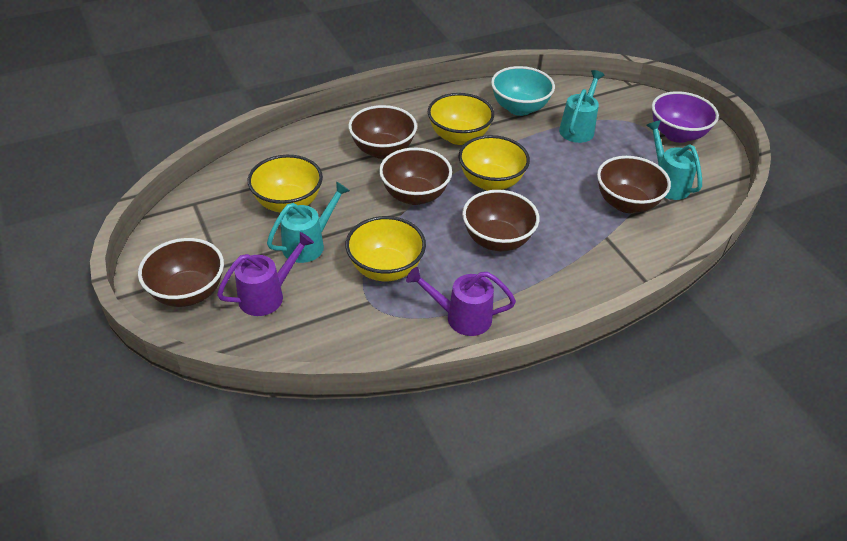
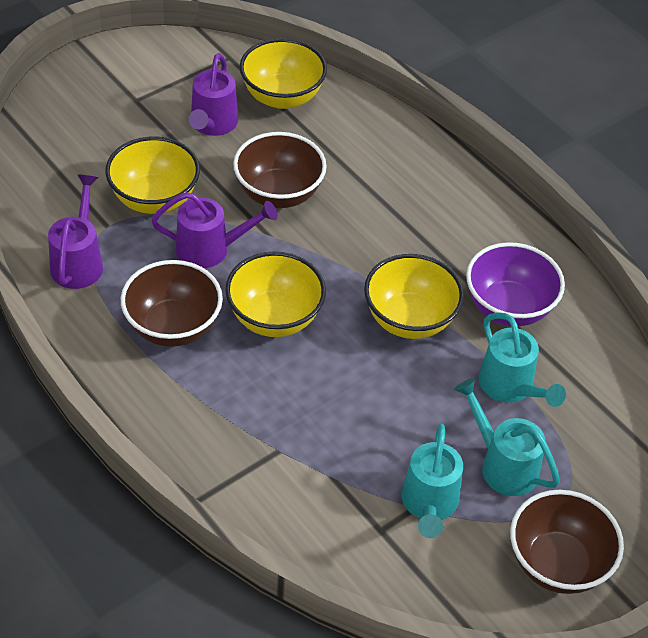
brown bowl: [138,238,224,307] [348,105,417,159] [379,148,452,205] [462,190,539,251] [597,156,671,213] = 5 -> [121,260,223,347] [233,132,327,208] [510,490,624,594] = 3
purple watering can: [217,232,314,316] [406,267,516,336] = 2 -> [48,174,103,289] [151,192,278,268] [189,53,238,136] = 3
turquoise bowl: [491,66,555,116] = 1 -> none = 0

